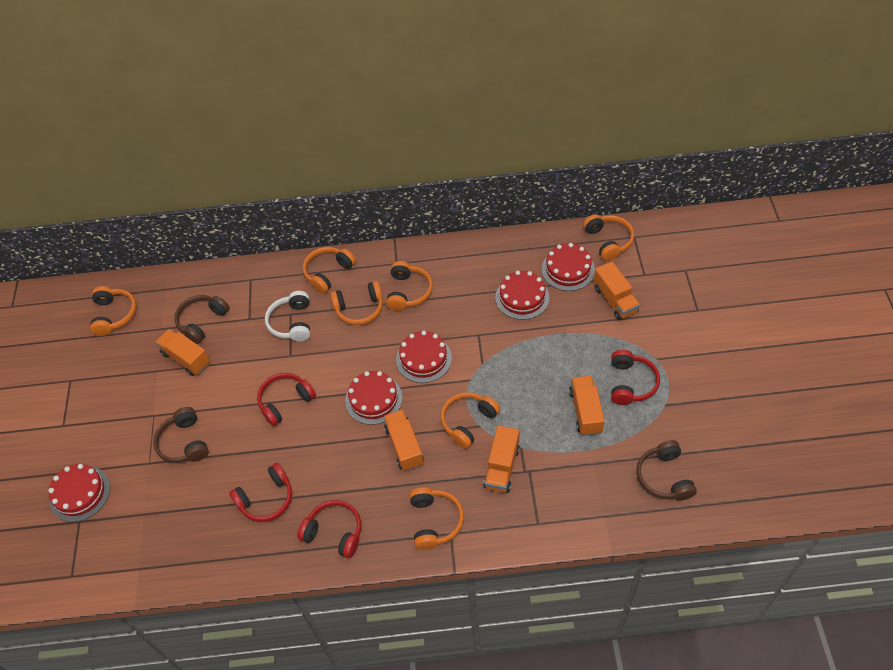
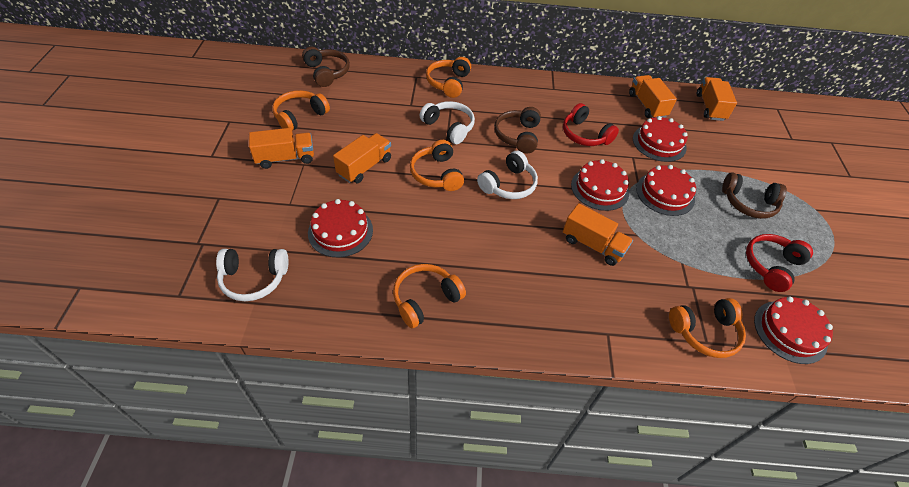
orange headphones: [90,286,137,336] [303,247,356,294] [330,281,383,325] [386,261,433,311] [409,488,464,550] [441,392,500,449] [583,214,634,261] = 7 -> [272,90,330,131] [393,264,466,328] [410,140,464,191] [426,57,471,98] [669,298,746,358] = 5
red headphones: [229,463,292,522] [257,373,316,426] [297,500,361,558] [611,350,660,405] = 4 -> [563,103,619,146] [746,234,813,292] = 2
white headphones: [265,291,310,342] = 1 -> [216,249,289,301] [419,101,475,144] [477,151,538,199] = 3

